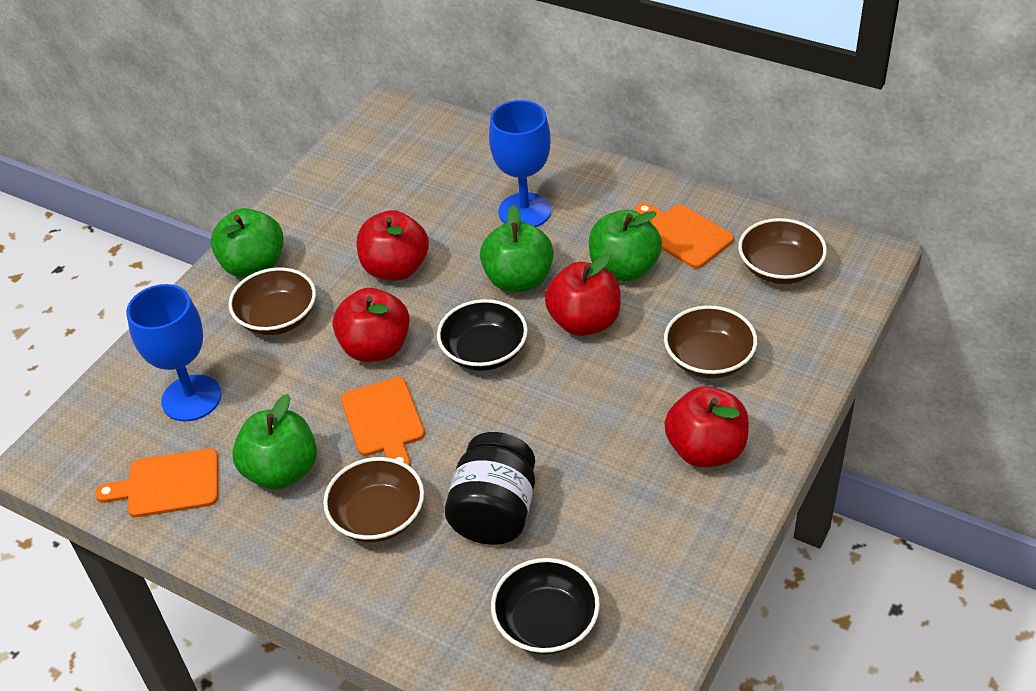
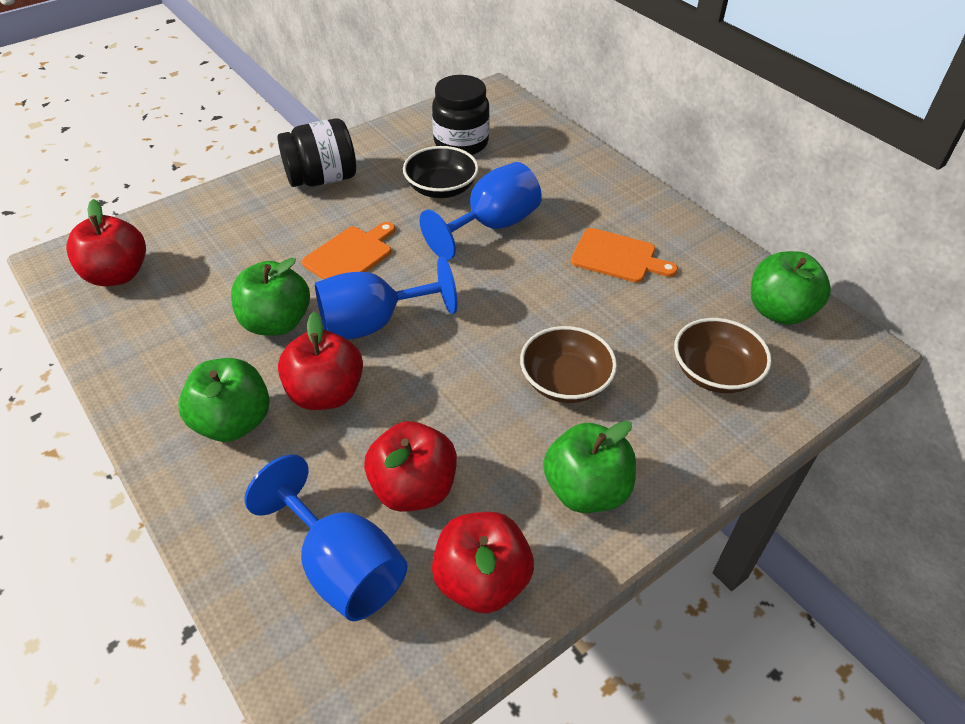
black bowl: [437,299,528,371] [491,558,600,654] = 2 -> [403,146,479,198] = 1
black jar: [445,432,535,545] = 1 -> [278,118,356,187] [432,75,490,155] = 2
blue goblet: [126,284,222,422] [489,100,551,227] = 2 -> [244,454,408,621] [315,257,457,340] [419,162,542,260] = 3
brown bowl: [228,267,316,335] [323,457,424,542] [664,305,757,379] [738,218,827,284] = 4 -> [520,326,617,403] [674,318,772,393] = 2
orange cutting board: [95,448,218,517] [341,377,425,466] [635,203,734,269] = 3 -> [302,222,395,280] [571,228,678,283] = 2

